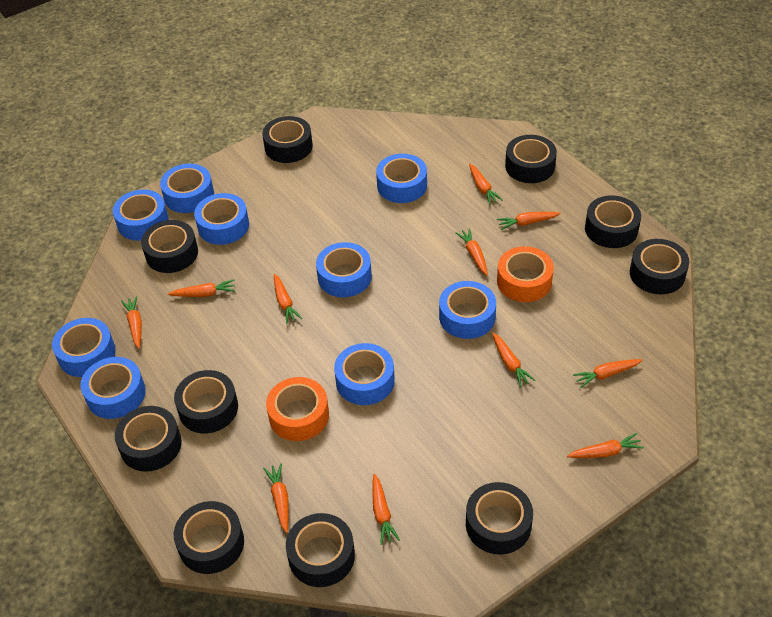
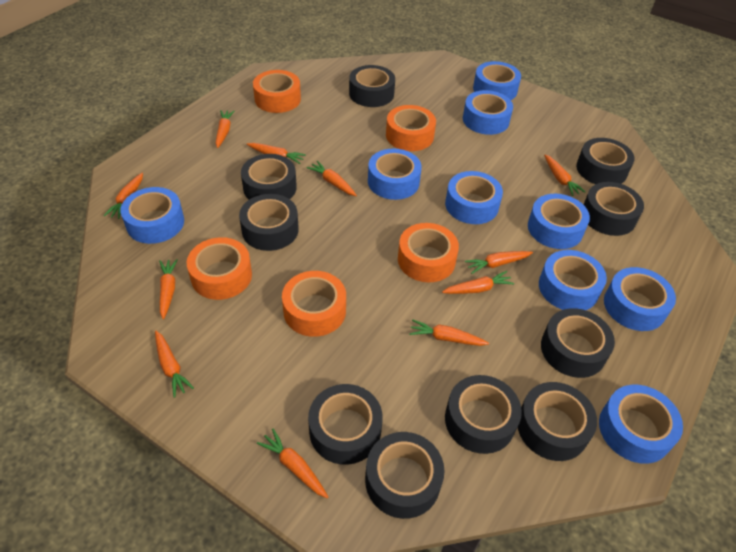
orange tape: [266,377,329,441] [497,246,554,302] = 2 -> [187,237,252,300] [253,70,301,113] [282,271,346,337] [386,105,436,151] [398,223,459,282] = 5

